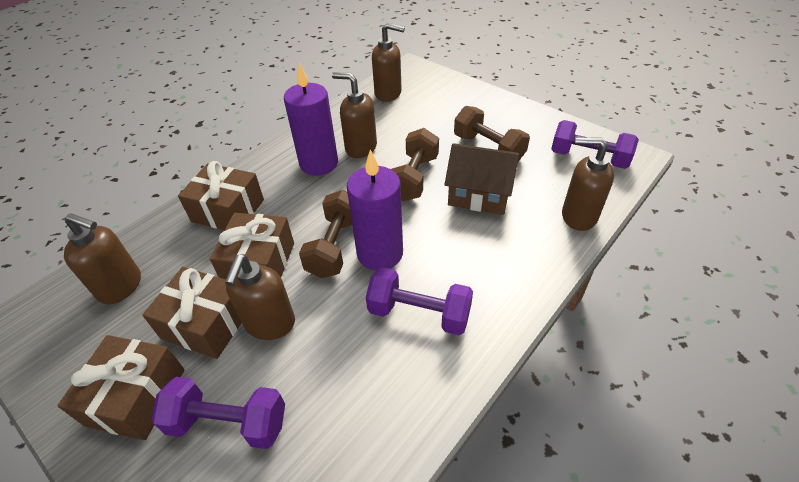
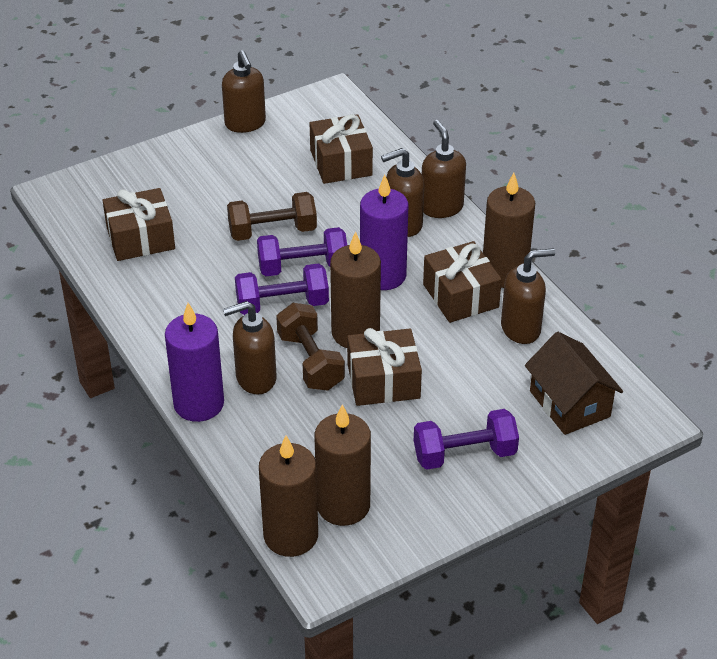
brown candle: none = 0 -> [259,435,318,557] [315,404,371,526] [330,231,381,348] [483,173,535,288] = 4
brown dumbbell: [299,190,352,278] [391,128,439,201] [454,106,530,162] = 3 -> [227,192,317,241] [276,303,345,391] = 2

